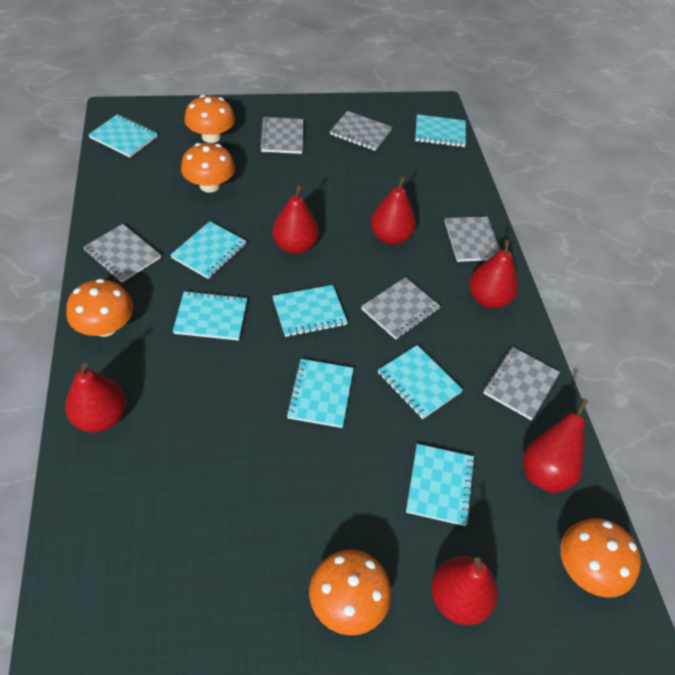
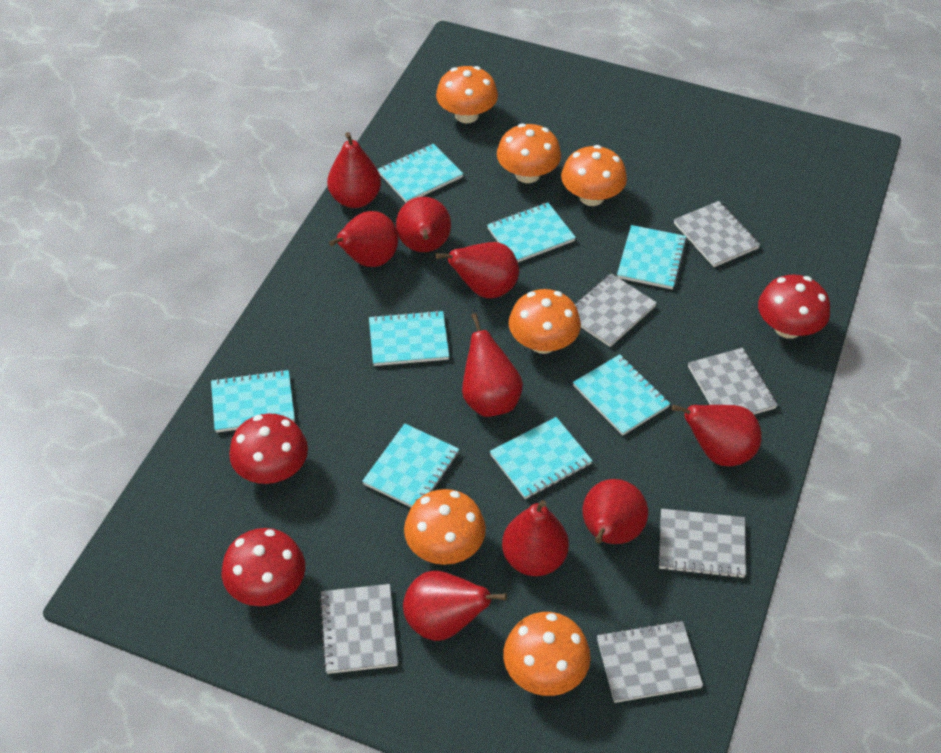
orange mushroom: [66,279,133,337] [181,143,235,193] [184,95,235,143] [309,550,391,635] [560,518,641,598] = 5 -> [404,489,486,565] [436,66,498,123] [497,124,561,183] [503,612,591,696] [509,289,581,354] [561,145,627,206] = 6
red mushroom: none = 0 -> [222,528,305,606] [229,414,308,484] [758,274,830,339] = 3
red pear: [65,363,126,433] [272,184,319,254] [371,176,416,245] [431,556,498,625] [469,239,518,308] [523,398,588,493] = 6 -> [327,132,381,208] [329,211,398,267] [396,197,451,252] [403,571,507,641] [436,242,519,298] [462,313,523,417] [502,500,569,576] [582,479,648,544] [672,405,762,467] = 9

